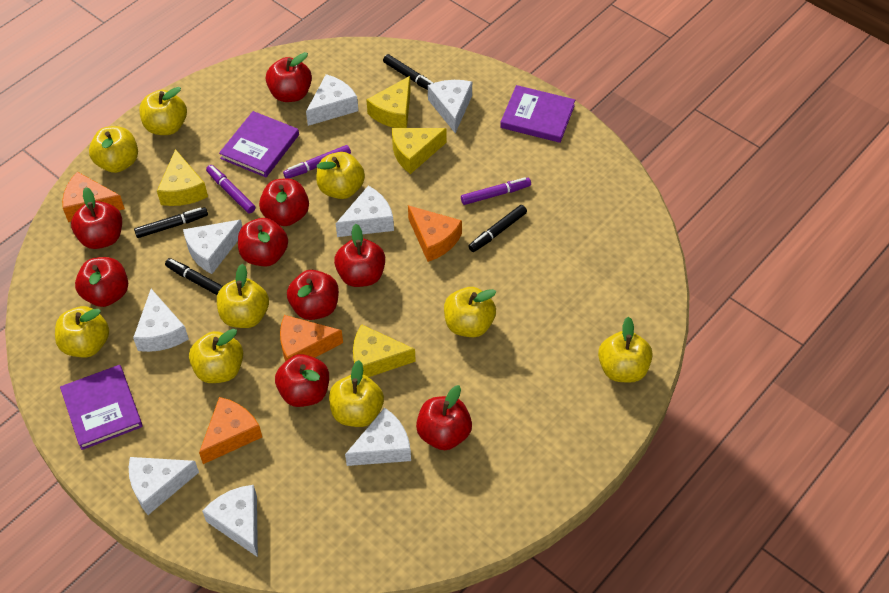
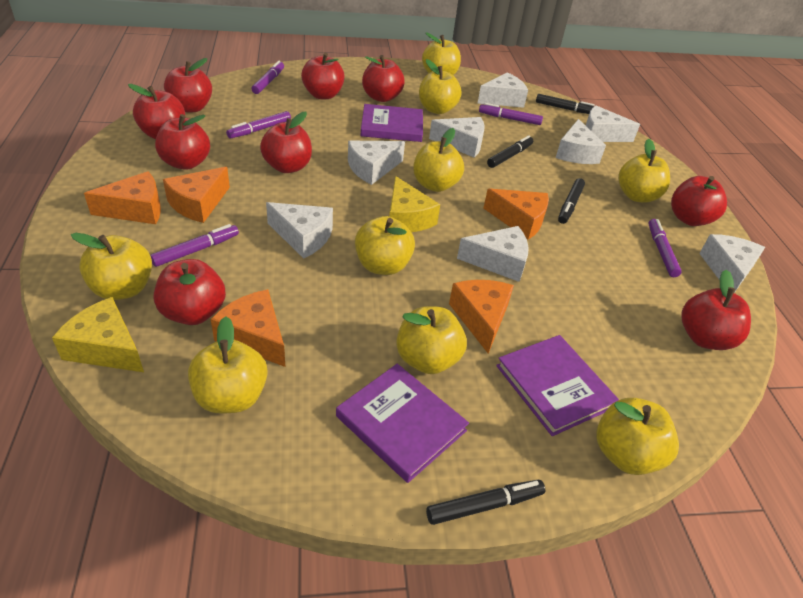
orange cheese: [62,172,125,222] [199,397,262,464] [280,315,343,362] [408,205,462,262] = 4 -> [84,171,161,224] [163,167,230,223] [211,289,285,367] [449,280,514,354] [483,188,549,239] = 5
purple marker: [206,165,256,214] [283,145,351,179] [461,178,531,205] = 3 -> [150,224,239,267] [226,111,291,139] [251,61,284,94] [479,103,543,125] [648,219,682,277] = 5
yellow cheese: [157,149,208,206] [353,324,416,377] [366,76,411,128] [392,128,447,174] = 4 -> [52,297,144,372] [389,176,440,232] = 2

